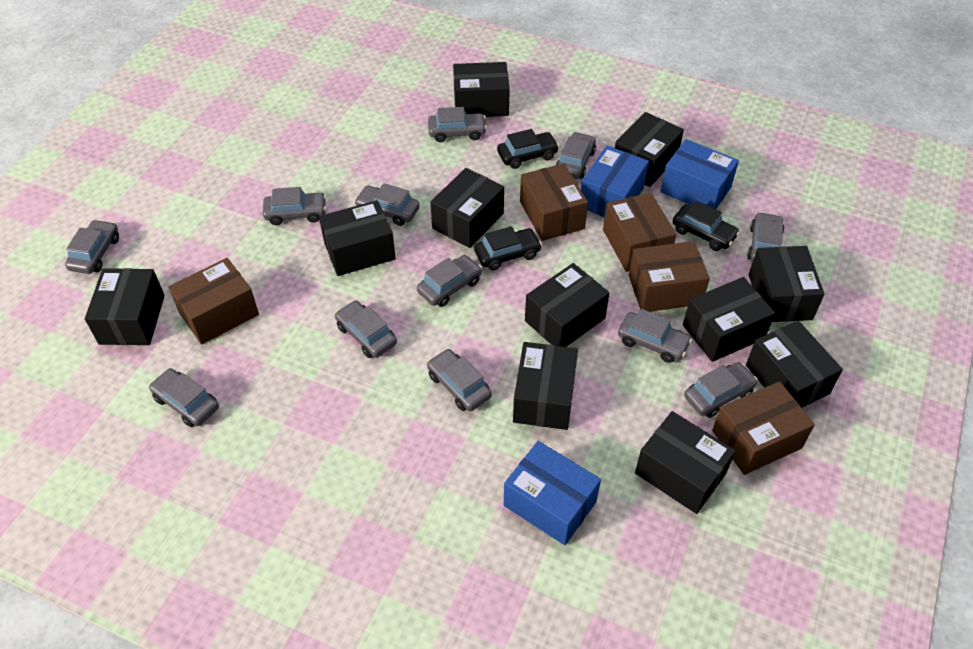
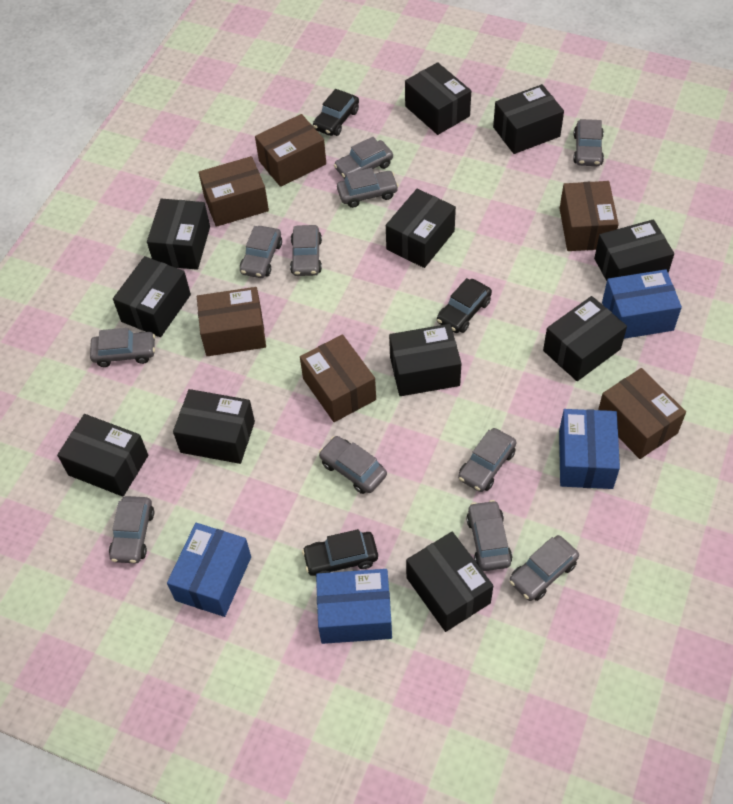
blue box: [504,441,601,545] [581,146,649,217] [660,139,739,209] = 3 -> [167,523,251,617] [316,569,392,644] [559,409,620,489] [602,269,682,339] = 4
brown box: [168,258,259,345] [520,163,588,241] [603,193,676,272] [629,241,710,312] [712,381,815,475] = 5 -> [197,287,266,356] [199,156,269,227] [255,114,326,187] [300,335,376,422] [560,181,619,251] [598,368,686,459] = 6
grey car: [65,220,119,274] [149,368,219,427] [263,187,326,225] [335,300,397,358] [354,183,420,226] [417,255,482,307] [427,349,492,411] [428,107,487,142] [556,132,596,179] [618,309,692,363] [684,362,758,418] [747,212,784,262] = 12 -> [90,328,155,367] [109,496,154,564] [240,226,282,278] [290,225,322,276] [319,436,387,494] [334,137,393,179] [337,168,399,208] [458,428,516,492] [466,500,512,571] [509,535,579,601] [573,119,604,166] = 11

